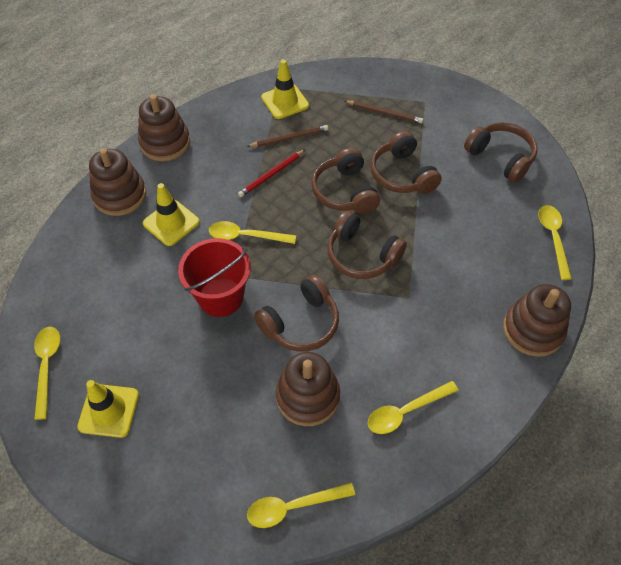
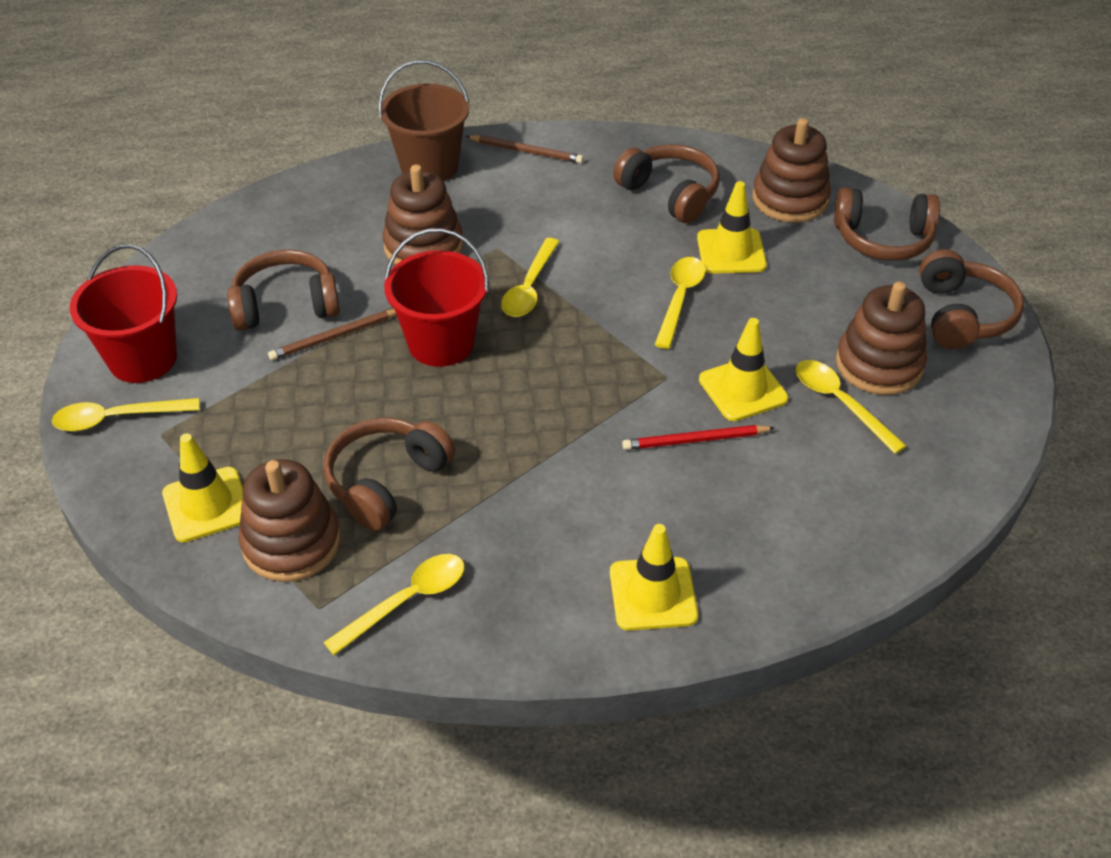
brown bucket: none = 0 -> [378,60,470,181] = 1
red bucket: [178,238,251,317] = 1 -> [70,244,177,383] [384,228,489,367] = 2
yellow traffic cone: [77,380,139,438] [143,183,200,246] [261,59,309,119] = 3 -> [162,434,243,542] [610,524,698,631] [697,181,767,274] [699,318,788,421] = 4

